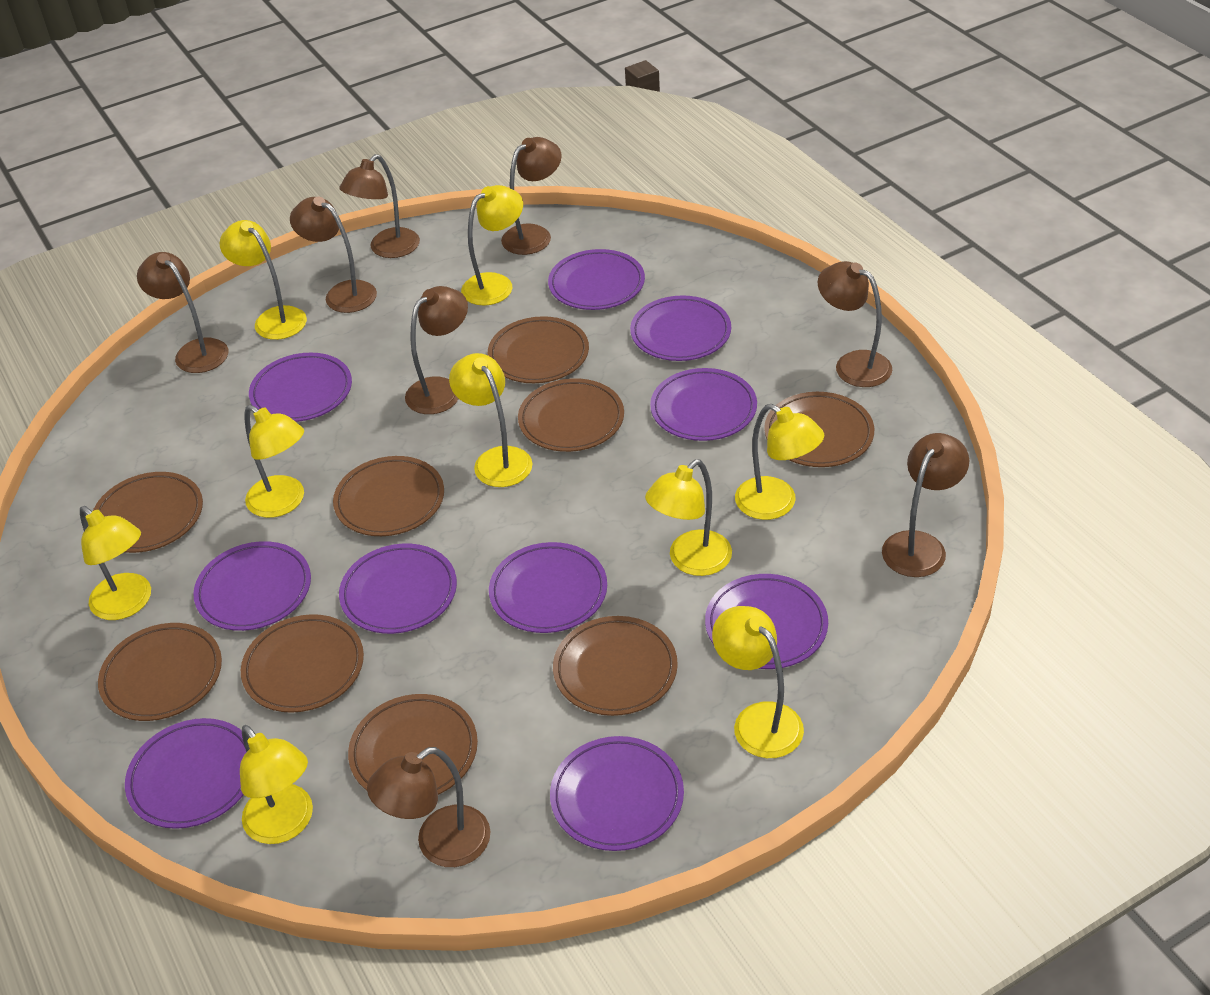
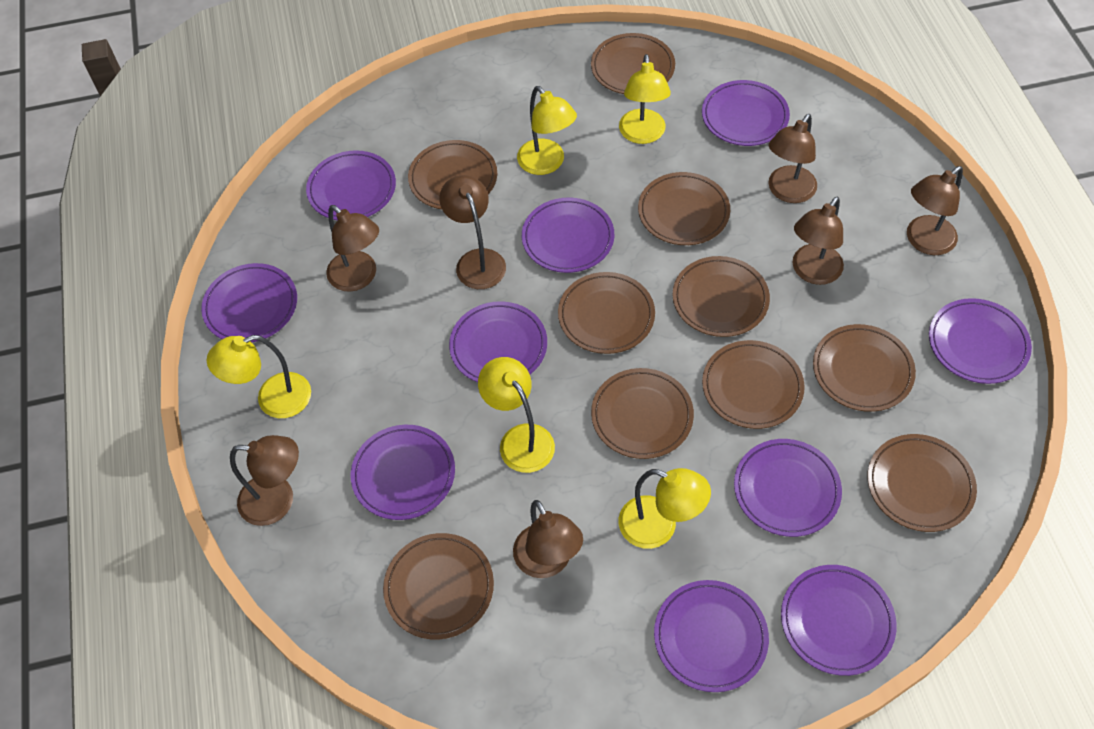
brown lamp: [137,252,228,373] [290,197,377,313] [339,154,420,258] [367,747,491,867] [405,286,468,414] [501,137,562,255] [818,261,892,387] [882,433,969,577] = 8 -> [230,435,299,526] [326,205,379,292] [439,175,506,289] [513,500,583,578] [768,114,817,203] [792,196,844,285] [907,166,963,255] = 7
brown plate: [93,472,203,553] [98,623,222,721] [241,614,364,713] [333,456,444,536] [348,694,478,795] [488,316,589,383] [518,379,624,452] [553,616,678,716] [764,392,874,467] = 9 -> [383,533,494,639] [408,140,497,209] [558,272,655,354] [591,33,675,94] [591,368,694,459] [638,172,730,245] [673,256,770,337] [702,340,805,429] [813,324,916,412] [867,434,977,532] = 10
yellow lamp: [80,506,151,620] [220,220,307,340] [240,725,313,844] [245,405,304,518] [449,353,532,487] [461,185,523,305] [645,459,732,576] [712,606,804,758] [735,404,824,520] = 9 -> [207,335,311,418] [478,357,555,473] [517,86,577,175] [619,54,671,144] [619,468,711,549] = 5

